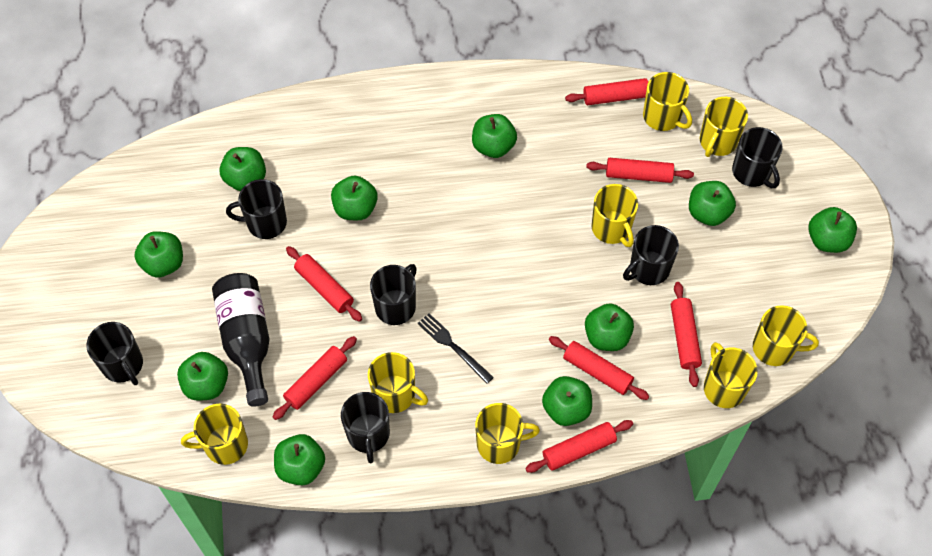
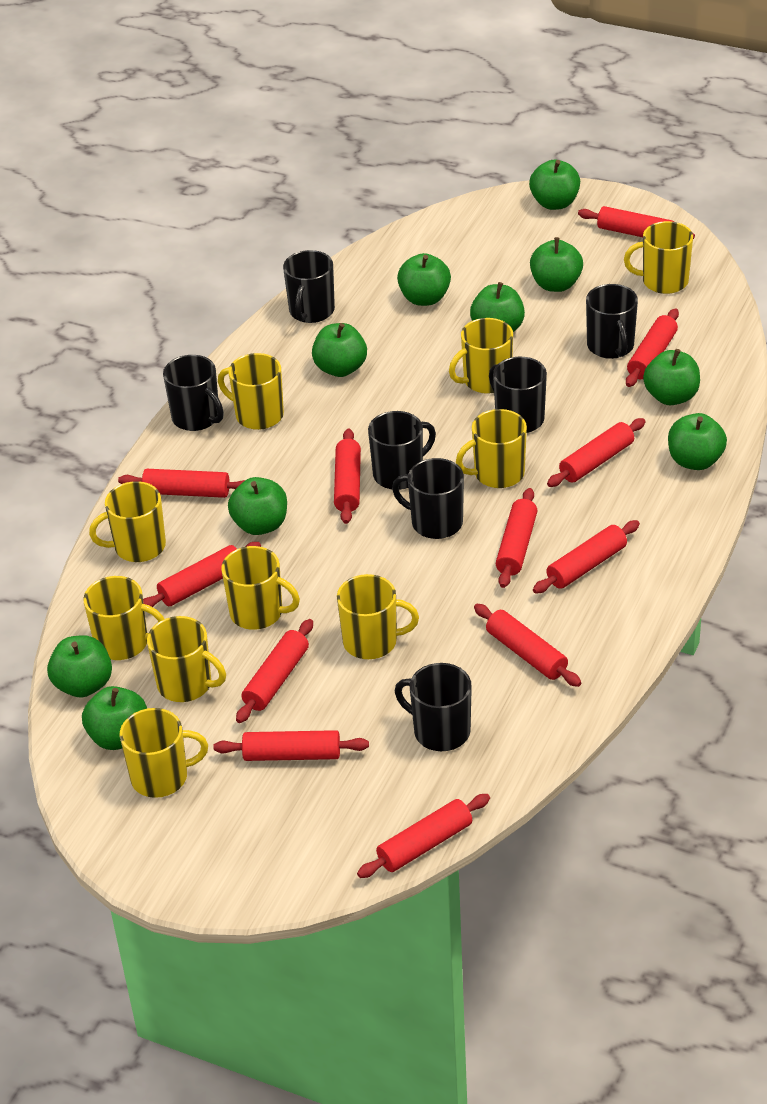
black bottle: [212,273,270,407] = 1 -> none = 0
black fork: [417,313,494,384] = 1 -> none = 0
black mug: [86,322,143,385] [226,179,287,239] [341,392,390,463] [370,264,417,325] [623,225,679,285] [732,127,783,188] = 6 -> [163,355,224,431] [283,250,335,323] [368,411,436,490] [392,458,464,539] [395,663,472,751] [489,357,547,433] [586,284,638,359] = 7
red rolling pin: [273,336,357,420] [286,246,362,322] [525,420,633,473] [549,336,649,400] [565,78,648,105] [586,158,694,183] [671,282,702,387] = 7 -> [118,469,245,498] [143,542,261,607] [213,730,369,761] [236,619,313,723] [334,429,361,524] [357,794,490,878] [474,604,581,687] [496,488,537,588] [533,520,640,594] [547,418,646,487] [578,206,695,239] [626,308,679,387] = 12
yellow mug: [181,404,248,465] [368,352,428,413] [475,403,540,464] [591,184,638,247] [643,72,692,131] [700,97,748,157] [704,342,758,408] [753,305,819,366] = 8 -> [83,576,164,660] [89,481,166,562] [120,708,208,798] [147,616,226,702] [218,353,284,430] [221,546,300,630] [337,574,419,659] [449,318,513,394] [456,409,527,488] [624,221,693,294] = 10

